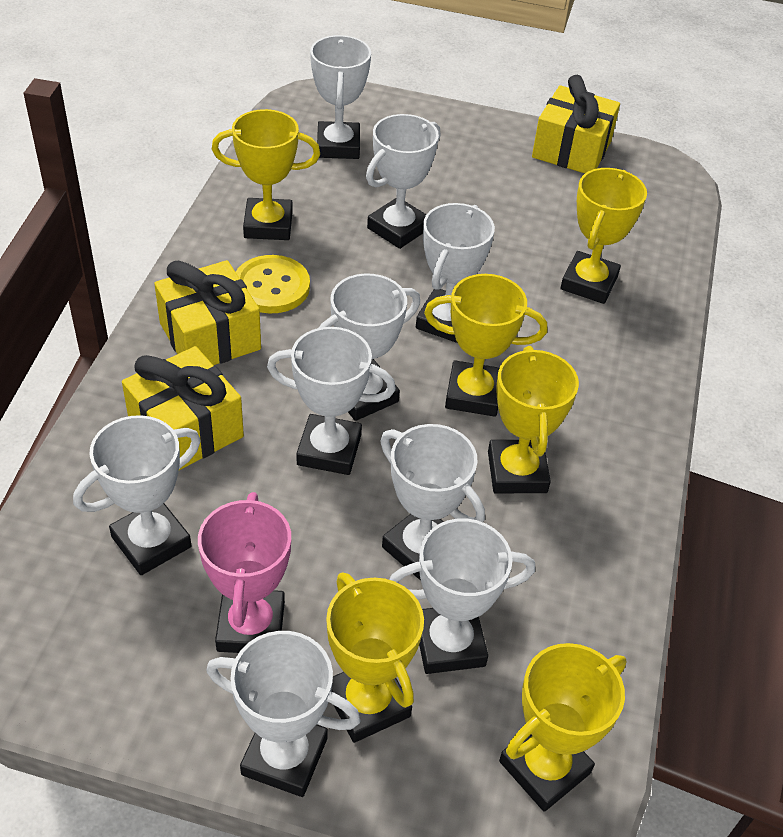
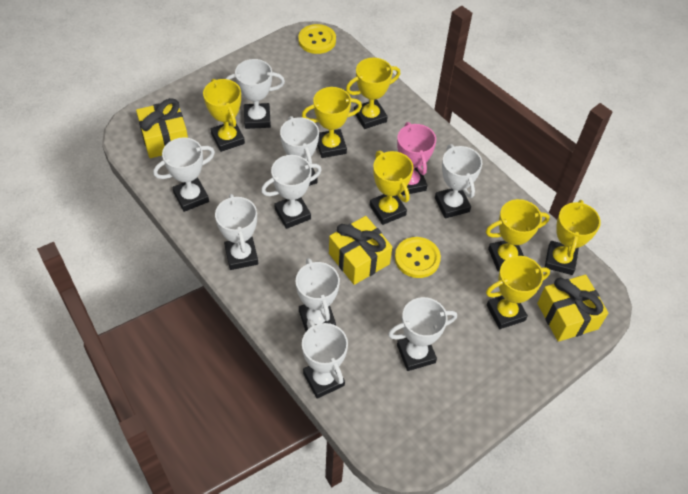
yellow button: [236,255,310,313] = 1 -> [298,24,336,54] [395,237,441,278] = 2
yellow trophy: [212,109,320,240] [326,572,424,743] [424,274,547,417] [488,346,579,493] [499,643,627,812] [560,168,647,304] = 6 -> [203,79,245,152] [302,87,362,158] [346,58,400,129] [370,151,413,225] [486,199,550,272] [486,256,550,329] [545,200,601,275] = 7

